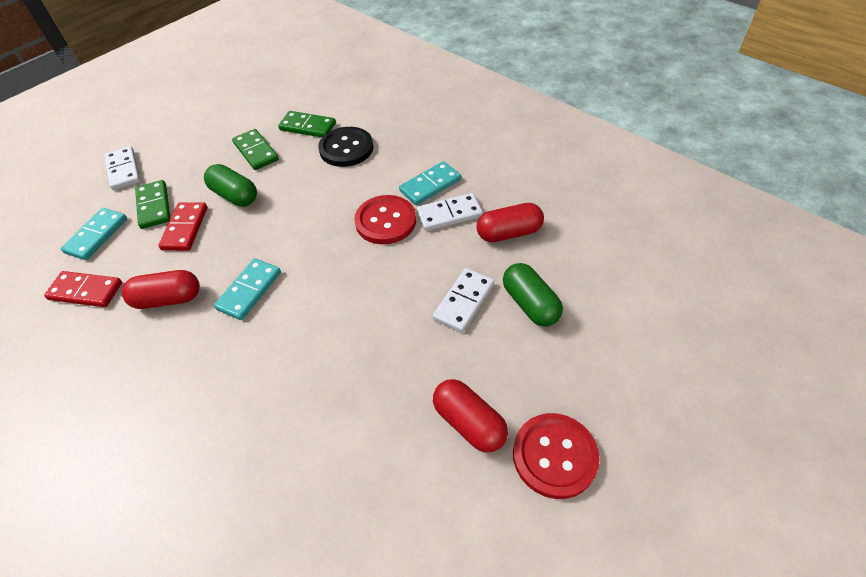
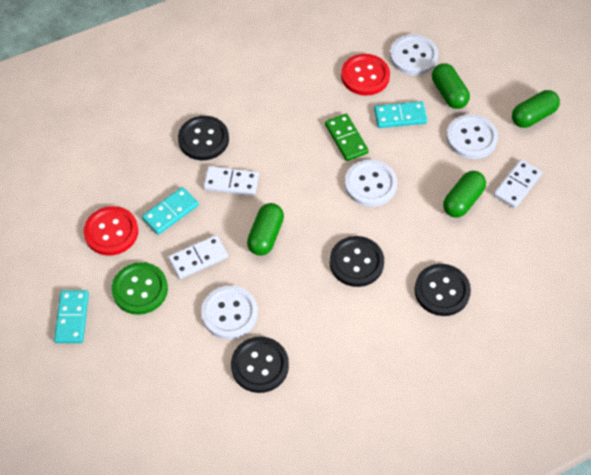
black button: [318,127,374,167] = 1 -> [178,116,229,160] [231,336,289,393] [330,236,384,287] [414,264,471,316] = 4
green button: none = 0 -> [112,262,168,315] = 1
green capsule: [204,164,257,207] [503,263,563,326] = 2 -> [247,203,284,256] [432,63,470,109] [443,171,486,217] [512,90,560,128] = 4
green domino: [135,180,170,229] [232,129,279,170] [278,111,336,138] = 3 -> [325,114,369,161] = 1
red capsule: [122,270,200,309] [433,379,508,452] [476,203,544,242] = 3 -> none = 0
red domino: [44,271,122,307] [158,202,207,251] = 2 -> none = 0
white button: none = 0 -> [201,286,258,339] [345,160,397,207] [390,34,439,75] [446,114,498,159] = 4

